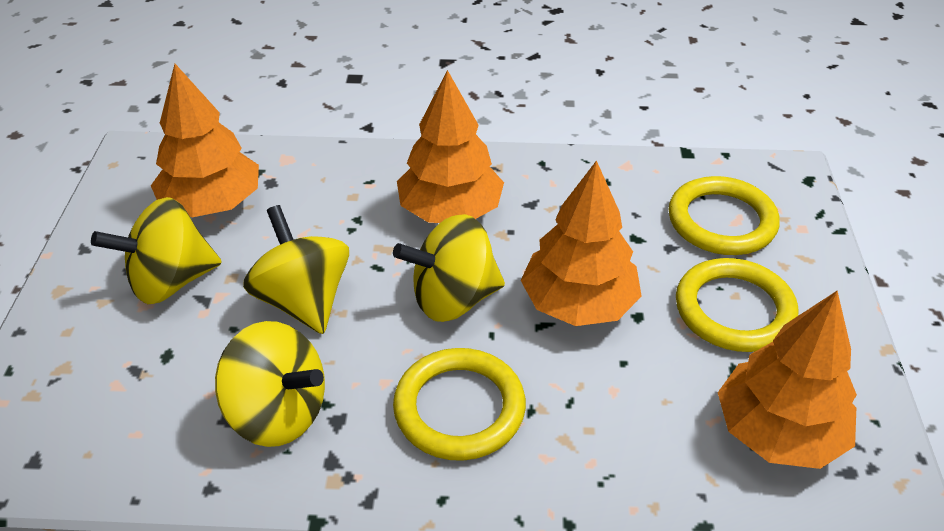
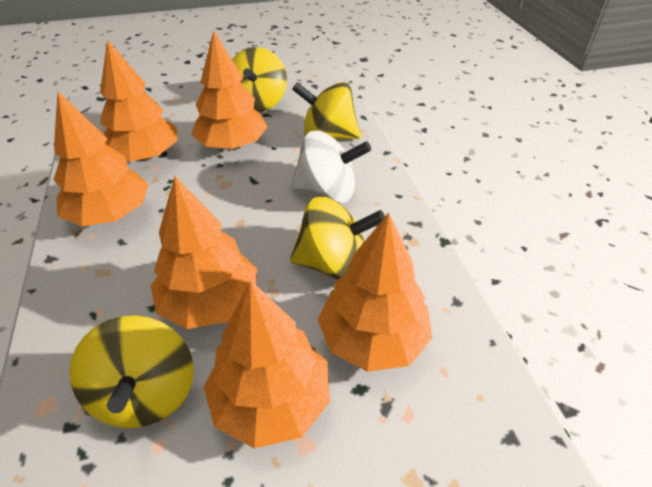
orange tree: [151,64,259,217] [397,70,504,223] [521,160,642,326] [718,291,857,469] = 4 -> [54,91,149,227] [100,40,177,162] [151,176,257,329] [191,31,268,150] [204,280,330,449] [317,213,432,372] = 6
white spinning top: none = 0 -> [290,131,371,203] = 1
yellow ring: [393,348,526,461] [668,176,780,255] [676,258,798,352] = 3 -> none = 0

